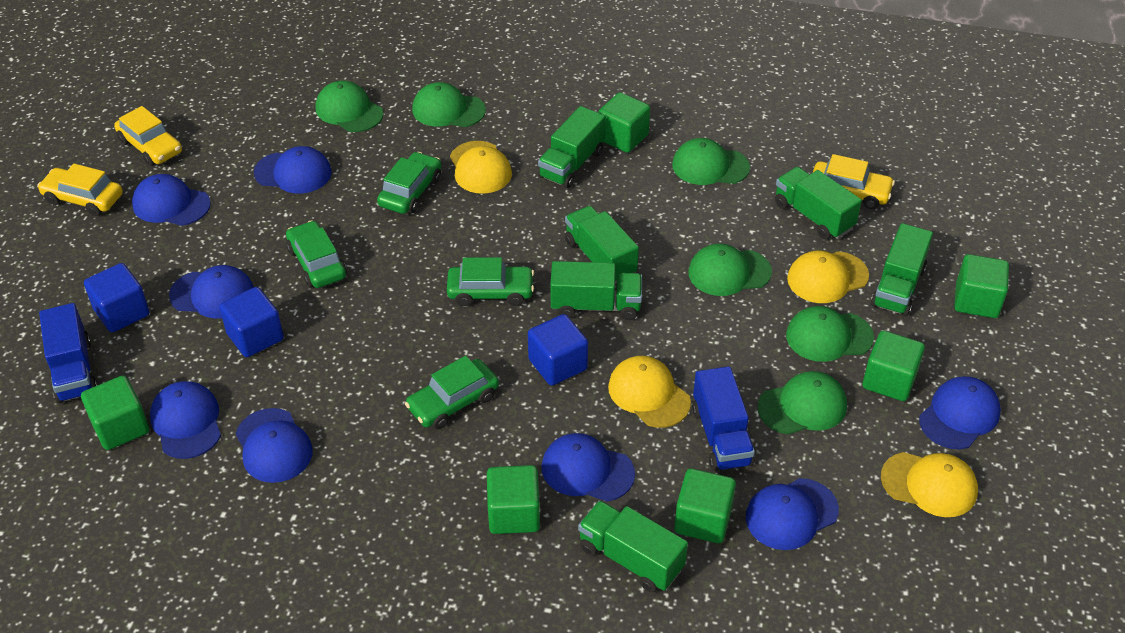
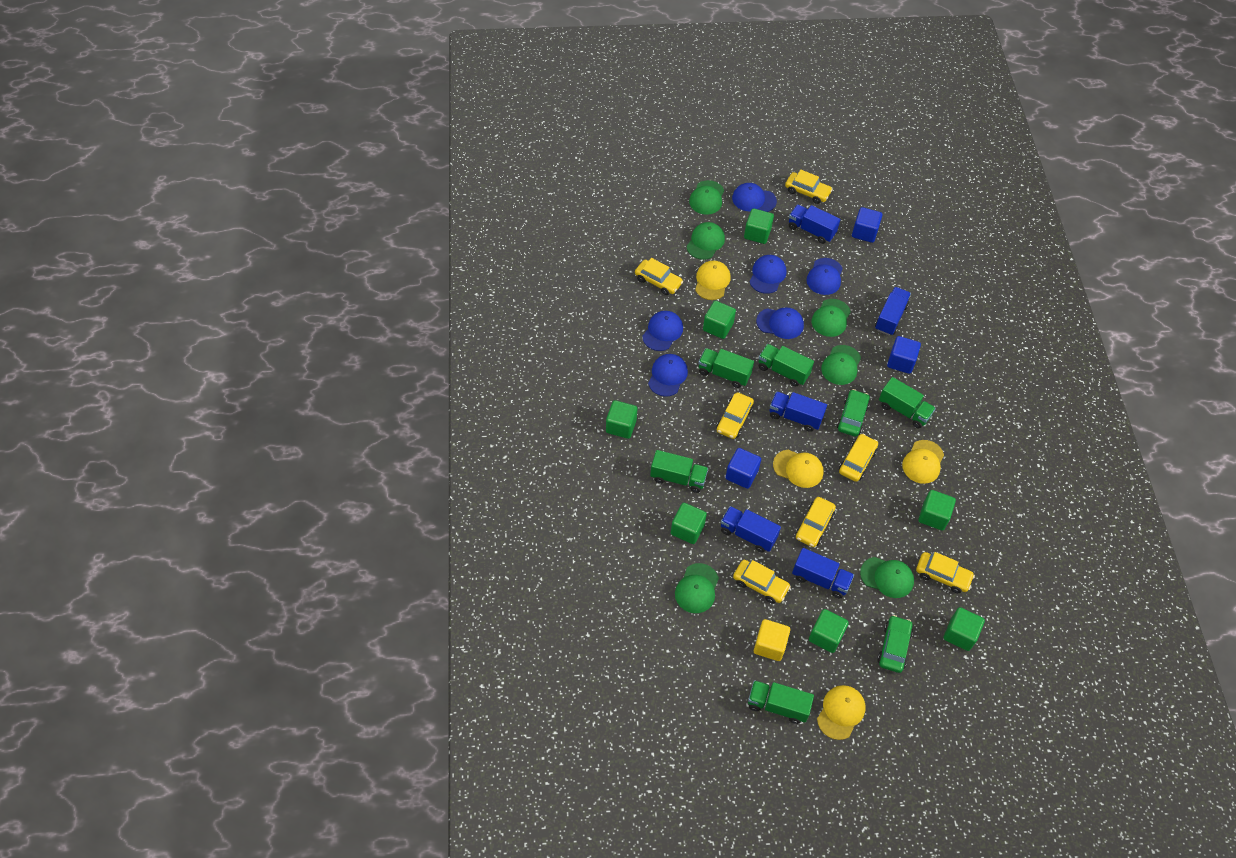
blue cap: [132,174,211,226] [150,381,221,459] [169,265,254,319] [236,408,313,483] [254,146,332,194] [542,433,635,501] [746,478,839,550] [919,376,1001,449] = 8 -> [642,311,683,351] [648,354,688,397] [732,183,777,212] [749,255,787,294] [756,307,804,339] [807,258,843,295] = 6
blue truck: [39,303,98,403] [692,366,755,471] = 2 -> [721,506,781,553] [770,391,827,432] [789,204,841,244] [792,548,854,598] [875,287,911,335] = 5
green car: [286,220,347,288] [377,152,441,214] [405,356,499,429] [447,257,534,306] = 4 -> [837,389,870,437] [877,615,913,673] = 2
green cube: [81,375,149,450] [487,465,540,534] [598,92,650,153] [674,468,736,543] [863,330,925,401] [954,254,1009,318] = 6 -> [606,400,637,439] [671,503,707,544] [703,301,736,339] [744,208,774,244] [809,609,849,653] [919,490,956,530] [944,607,985,651] = 7
green truck: [538,106,606,188] [550,261,642,320] [565,206,639,284] [578,500,688,593] [775,167,862,239] [871,223,933,316] = 6 -> [650,450,708,493] [698,348,754,388] [748,680,814,724] [758,344,814,386] [879,377,936,429] = 5
yellow car: [37,164,123,216] [114,106,182,166] [812,154,895,209] = 3 -> [635,258,683,295] [716,392,754,439] [733,560,791,604] [785,170,833,204] [795,497,836,547] [839,434,878,482] [916,552,975,593] = 7
yellow cube: none = 0 -> [754,619,790,661] = 1

